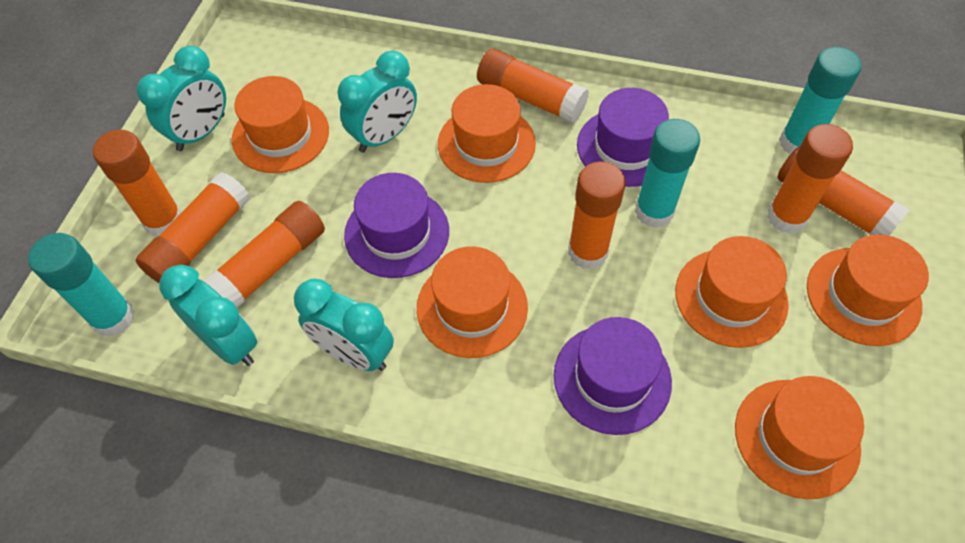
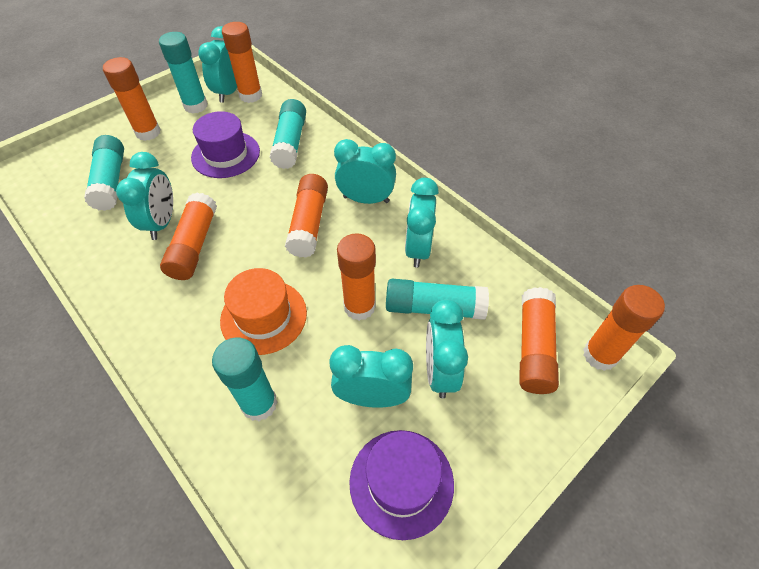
orange hat: [232,76,329,173] [417,246,528,358] [438,84,536,183] [675,236,789,348] [735,376,864,499] [807,234,929,346] = 6 -> [220,268,307,355] = 1
purple hat: [344,173,449,278] [554,317,672,435] [577,88,669,187] = 3 -> [191,111,260,178] [349,430,454,540] = 2
turquoise clock: [137,46,226,151] [159,265,257,366] [294,279,394,371] [338,51,417,153] = 4 -> [116,152,173,240] [198,26,237,103] [330,345,413,408] [334,139,396,204] [405,178,439,268] [426,299,468,398] = 6
turquoise glue stick: [28,233,135,337] [635,119,700,228] [779,47,861,155] = 3 -> [84,135,124,211] [159,32,208,113] [212,337,278,421] [269,99,306,169] [386,279,489,320] = 5

